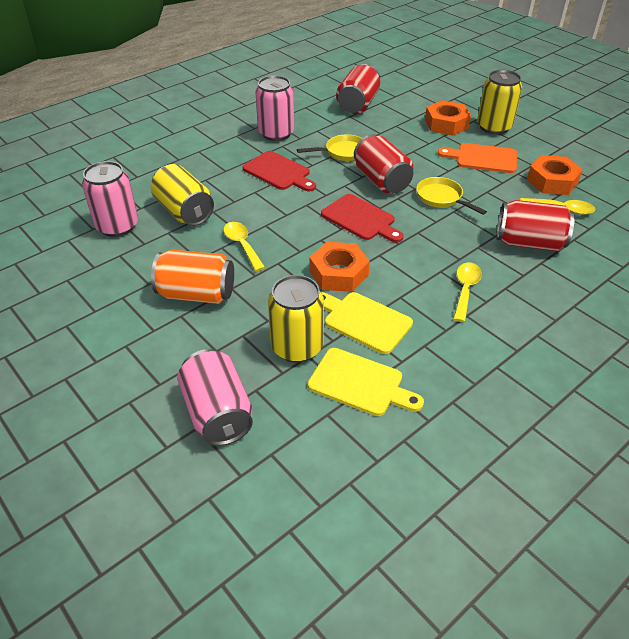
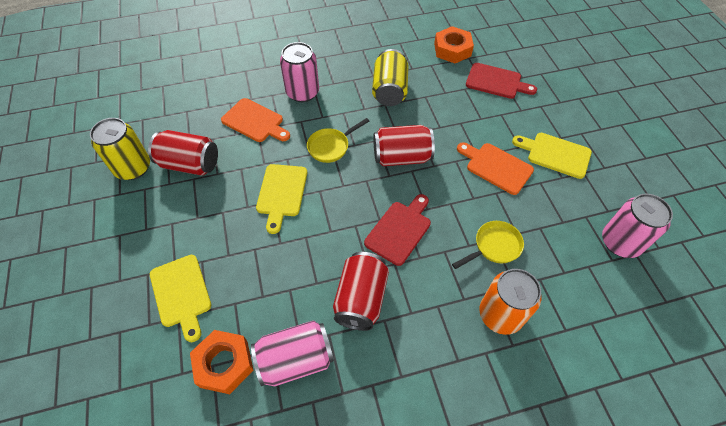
orange cutting board: [438,143,517,173] = 1 -> [221,98,290,142] [457,142,534,195] = 2
orange nut: [310,242,370,292] [425,100,471,136] [527,155,583,195] = 3 -> [190,330,253,394] [434,26,474,64] = 2
yellow can: [151,164,214,226] [268,275,324,363] [477,70,522,135] = 3 -> [90,118,150,180] [372,49,408,106] = 2
yellow cutting board: [308,348,424,416] [321,292,413,354] = 2 -> [150,255,211,342] [256,164,307,234] [512,133,592,179] = 3
yellow spoon: [223,222,265,271] [453,262,482,322] [520,198,596,215] = 3 -> none = 0

